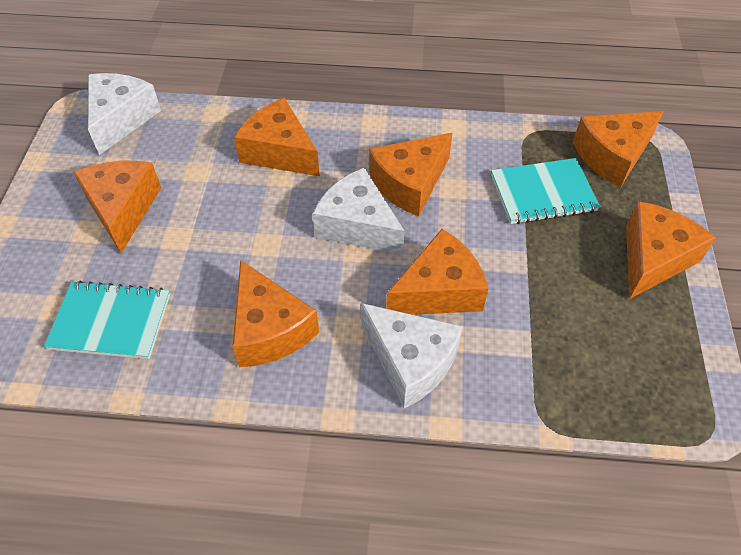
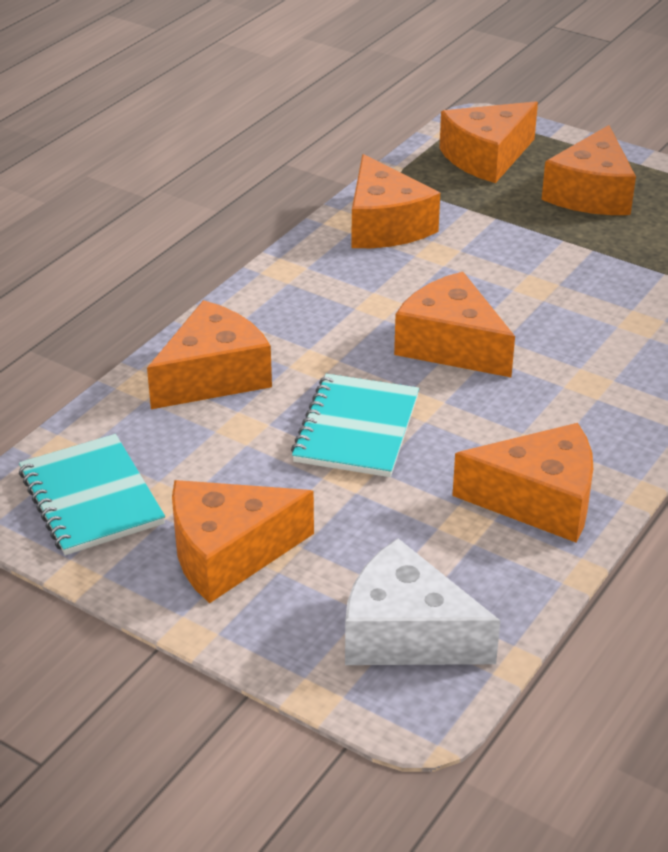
white cheese: [88,73,161,155] [313,168,405,255] [361,303,463,408] = 3 -> [345,538,500,665] = 1

